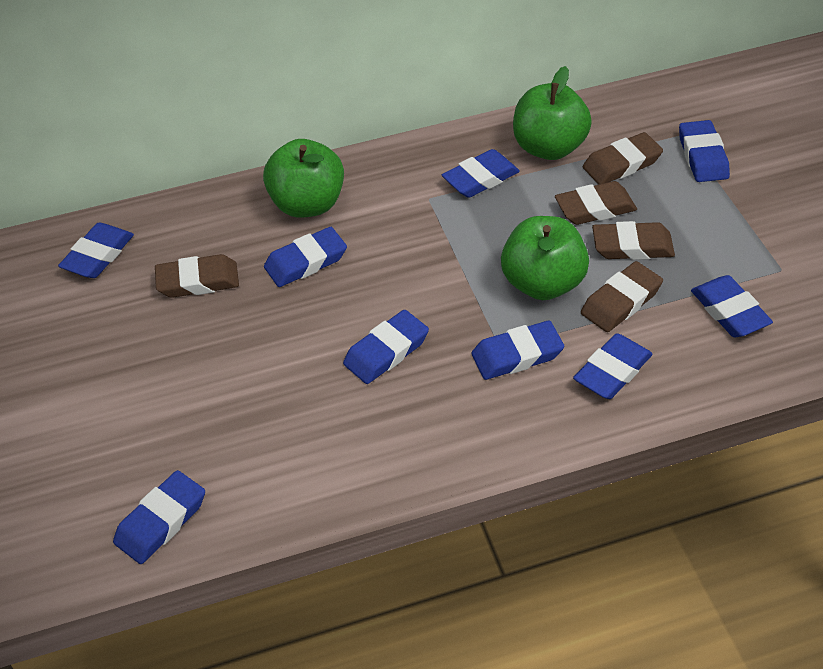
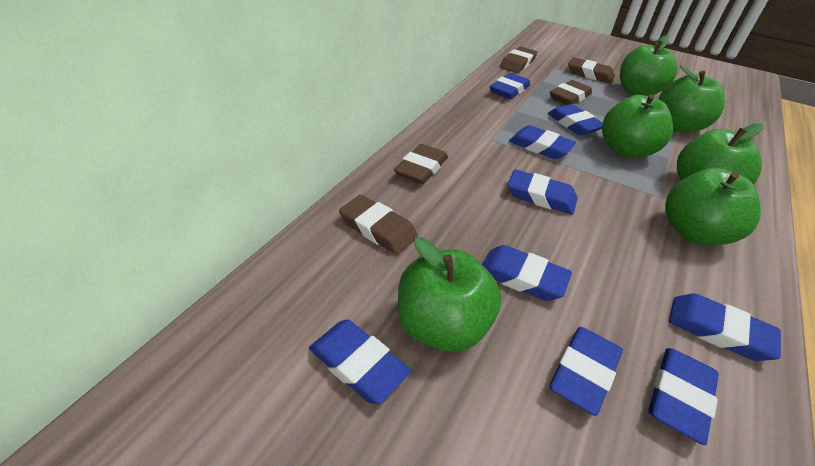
green apple: [263,139,344,218] [501,216,589,300] [513,66,592,160] = 3 -> [398,237,501,352] [602,94,673,158] [620,35,677,96] [658,65,725,132] [665,168,761,245] [677,123,764,185] = 6

